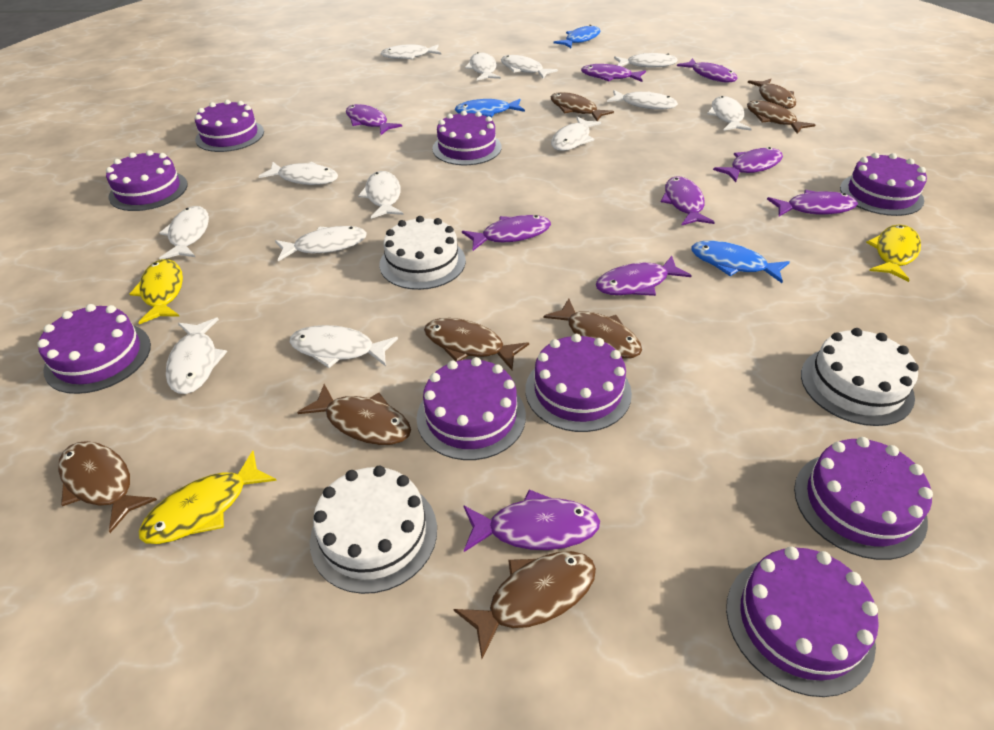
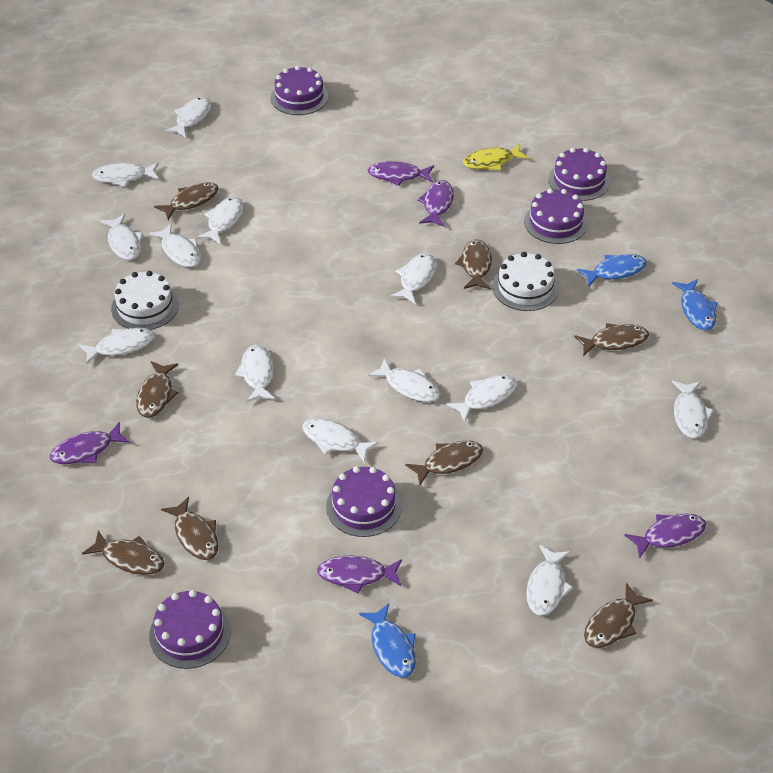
purple cake: [37,304,151,394] [106,150,188,211] [195,100,264,152] [417,357,526,460] [432,110,502,165] [525,334,632,432] [726,547,879,697] [794,437,933,560] [840,153,927,216] = 9 -> [149,590,230,669] [270,66,328,115] [326,466,402,537] [524,188,588,244] [548,148,610,201] = 5
purple fish: [346,104,402,135] [462,215,551,251] [463,489,600,552] [581,64,646,82] [596,256,692,296] [661,176,715,226] [677,58,738,82] [713,147,783,182] [767,190,858,216] = 9 -> [50,422,130,464] [317,555,402,594] [368,161,434,186] [417,180,454,227] [624,513,706,559] = 5
white cake: [310,466,437,594] [379,216,466,290] [801,328,919,426] = 3 -> [111,271,179,330] [492,252,559,311] = 2
yellow fish: [129,259,183,324] [139,451,277,544] [866,224,921,282] = 3 -> [463,144,529,170] = 1

